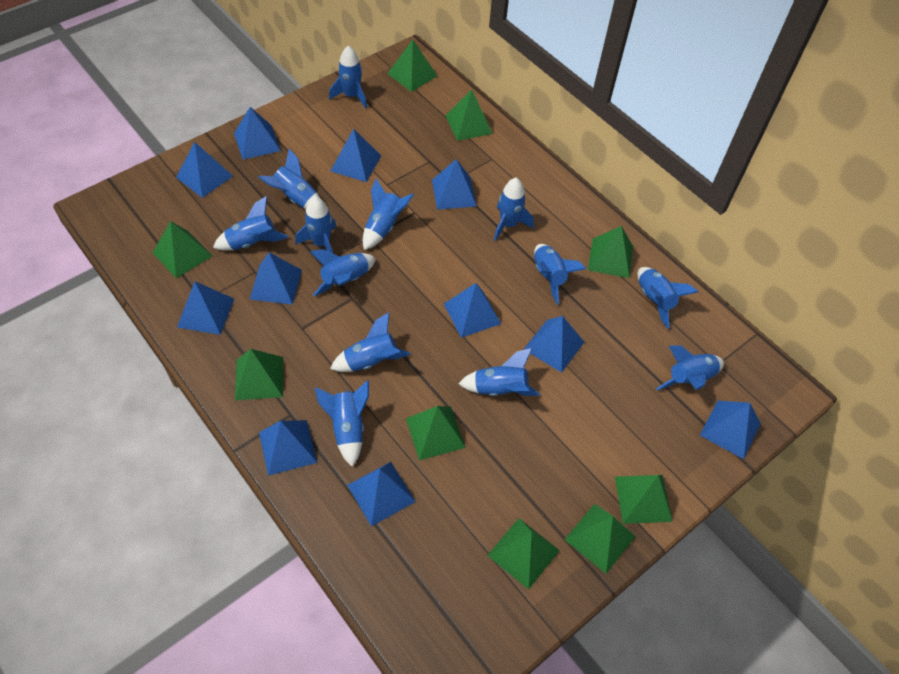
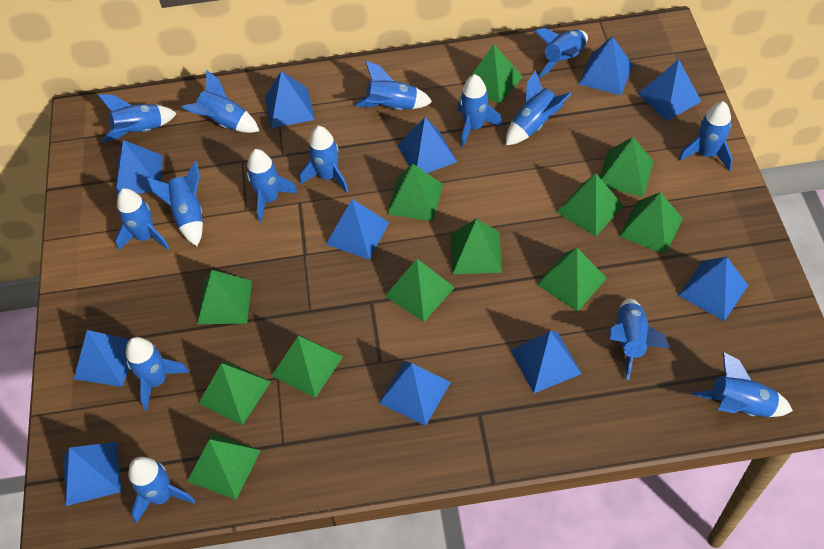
blue rocket: [213,196,289,251] [258,148,320,209] [295,196,336,253] [310,249,376,296] [315,380,369,467] [329,46,367,109] [330,312,411,372] [363,178,414,250] [458,348,540,396] [494,178,534,241] [534,244,586,305] [637,267,698,329] [656,345,724,390] = 13 -> [98,94,177,142] [115,188,169,250] [126,337,189,410] [128,457,195,523] [146,161,203,246] [181,70,259,133] [247,149,298,222] [300,126,349,193] [354,61,433,110] [457,74,502,147] [506,70,571,145] [535,28,588,78] [609,298,670,380] [679,101,733,171] [693,351,793,417] = 15
green pyramid: [152,221,212,278] [235,349,283,400] [387,39,437,92] [406,406,466,461] [445,90,493,141] [487,518,560,590] [565,504,636,574] [588,226,633,278] [615,475,672,524] = 9 -> [187,433,261,500] [197,270,252,324] [198,361,271,425] [272,335,343,398] [385,259,455,322] [387,163,443,221] [451,219,502,274] [472,44,523,104] [536,248,607,312] [556,173,623,236] [600,137,654,197] [619,192,683,255] = 12

